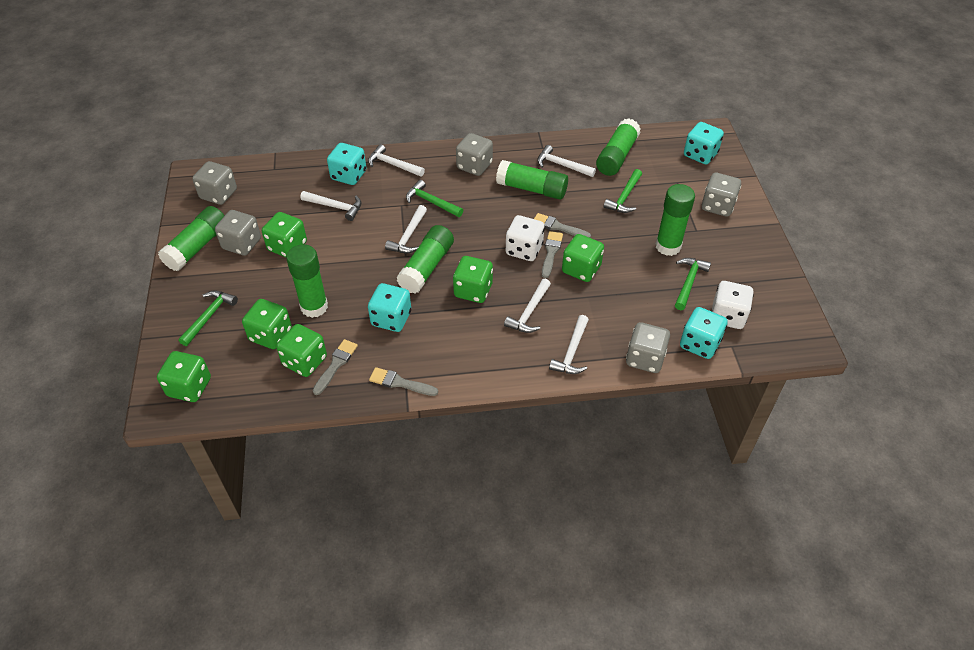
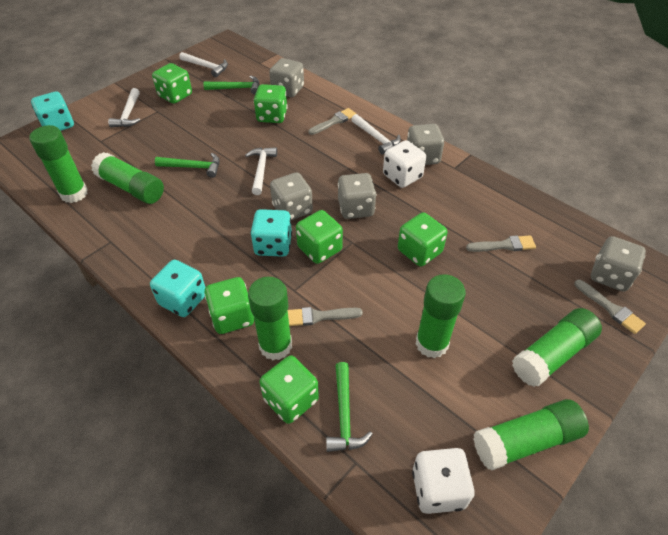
green hammer: [178,291,238,346] [406,180,463,217] [603,169,642,213] [675,258,711,310] = 4 -> [155,153,220,178] [204,76,259,95] [326,362,373,452] = 3
turquoise dice: [327,143,367,185] [368,283,411,332] [680,307,728,359] [684,122,724,164] = 4 -> [31,91,74,131] [150,260,205,317] [250,209,292,257] = 3
white hammer: [300,191,361,221] [368,144,425,177] [385,205,427,253] [504,279,551,333] [537,145,596,177] [549,315,589,374] = 6 -> [108,88,140,127] [179,52,228,77] [245,147,277,195] [351,114,401,155] = 4

